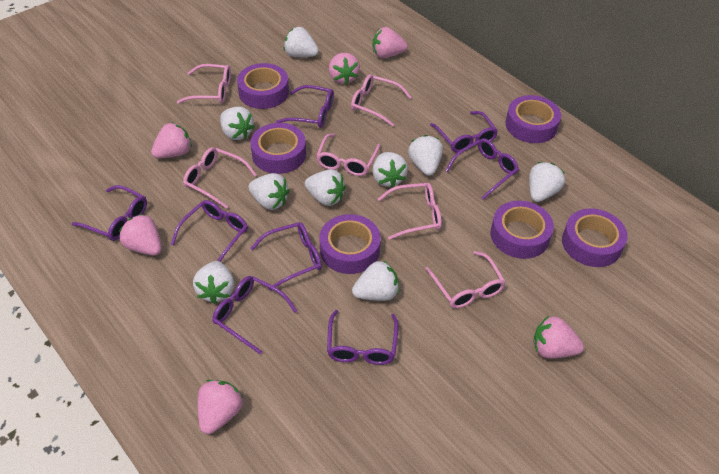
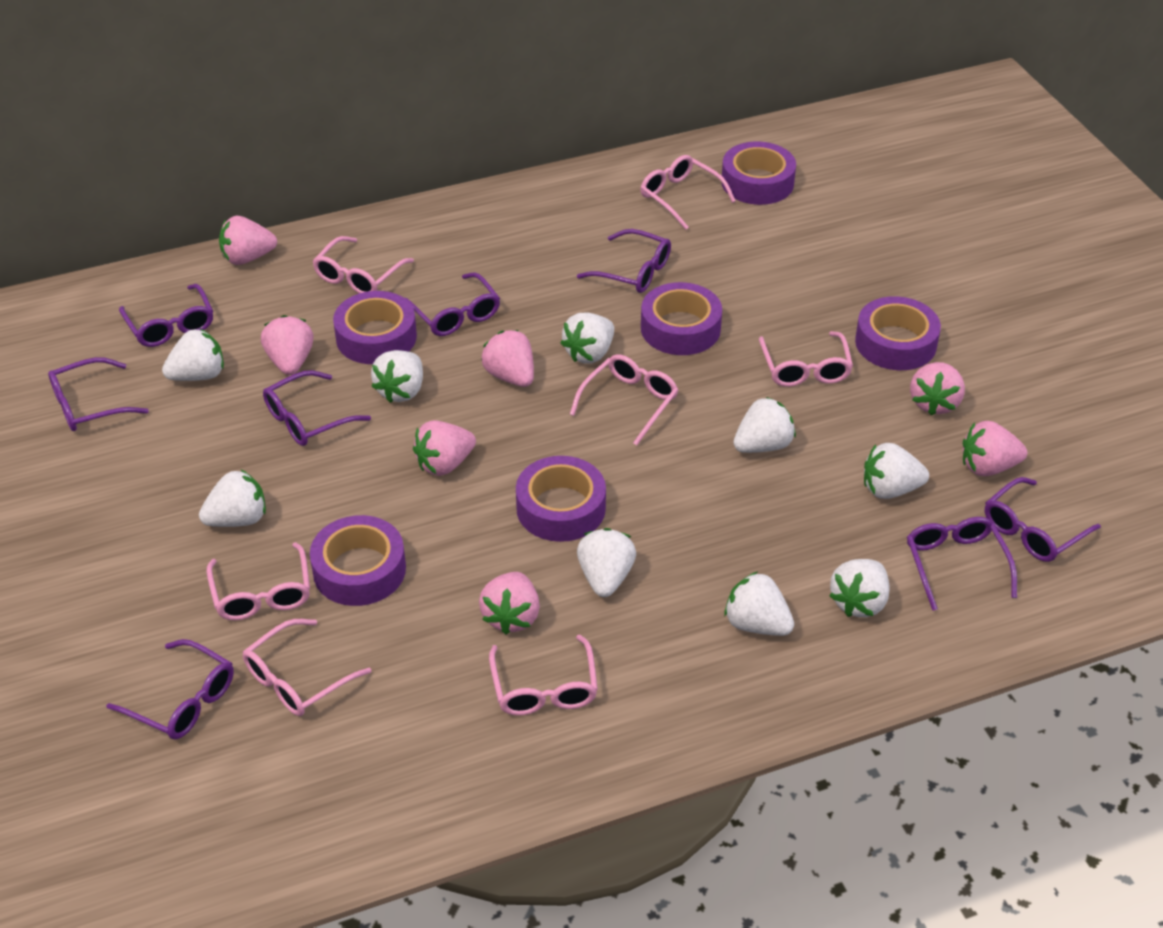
pink glasses: [177,64,231,104] [183,147,257,209] [316,134,380,176] [351,74,412,127] [378,183,442,240] [425,251,506,308] = 6 -> [206,542,310,620] [243,619,371,716] [312,236,414,293] [489,635,598,716] [570,354,678,445] [640,155,735,230] [759,331,853,387] = 7
pink strawberry: [119,214,162,255] [151,122,192,158] [197,380,243,434] [329,53,360,85] [373,27,408,58] [533,316,584,358] = 6 -> [219,216,277,265] [261,315,314,375] [413,420,476,476] [479,572,540,635] [481,330,534,387] [910,362,965,416] [963,421,1027,476] = 7

